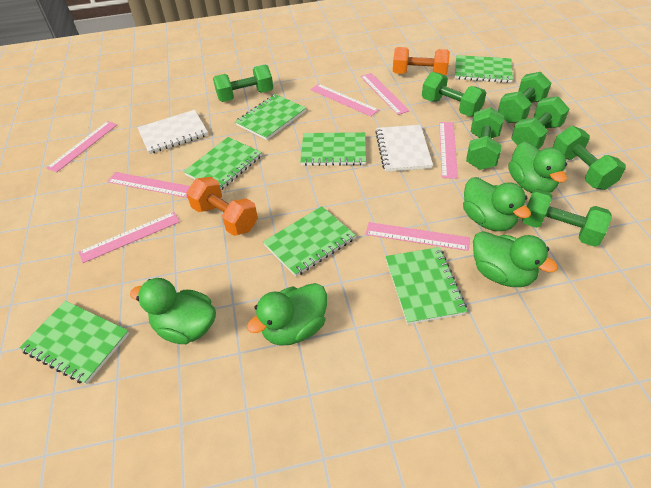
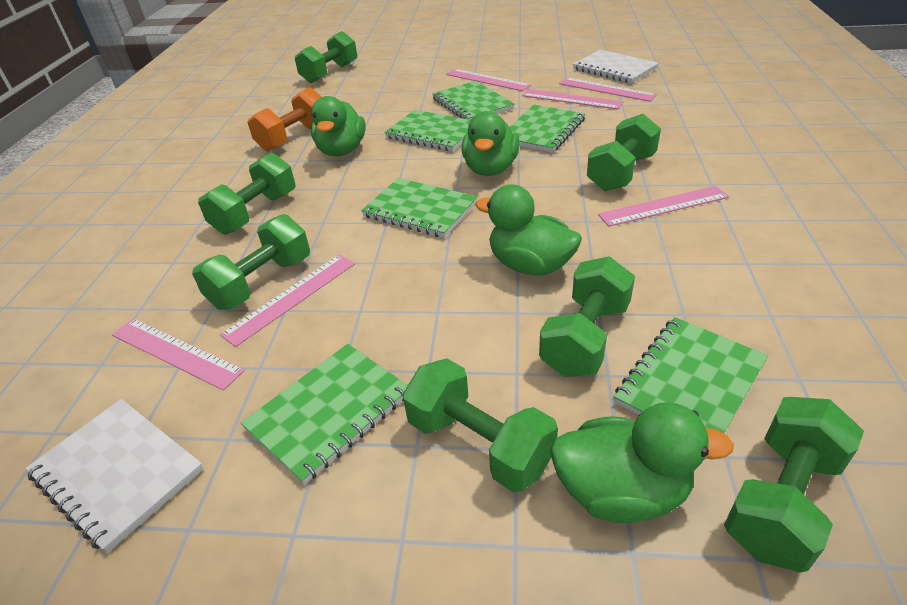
green duck: [130,278,216,344] [247,283,327,346] [463,177,531,231] [473,231,558,287] [508,141,567,193] = 5 -> [311,96,366,156] [462,111,519,176] [475,185,582,276] [550,402,734,523] = 4
green notebook: [19,301,129,384] [183,137,262,190] [235,94,306,140] [263,206,356,277] [300,132,366,166] [385,247,467,325] [455,55,513,83] = 7 -> [241,344,408,485] [361,178,478,238] [384,110,471,151] [432,81,515,120] [509,105,585,153] [614,317,768,433] = 6
orange dumbbell: [187,177,258,236] [393,47,450,75] = 2 -> [247,87,321,151] = 1
pink ruler: [47,121,117,173] [79,212,180,263] [107,172,190,198] [310,84,379,117] [360,73,409,115] [365,222,470,251] [439,122,458,179] = 7 -> [112,318,245,390] [220,255,355,347] [446,69,531,91] [522,89,623,110] [559,78,657,102] [598,186,729,227] = 6

